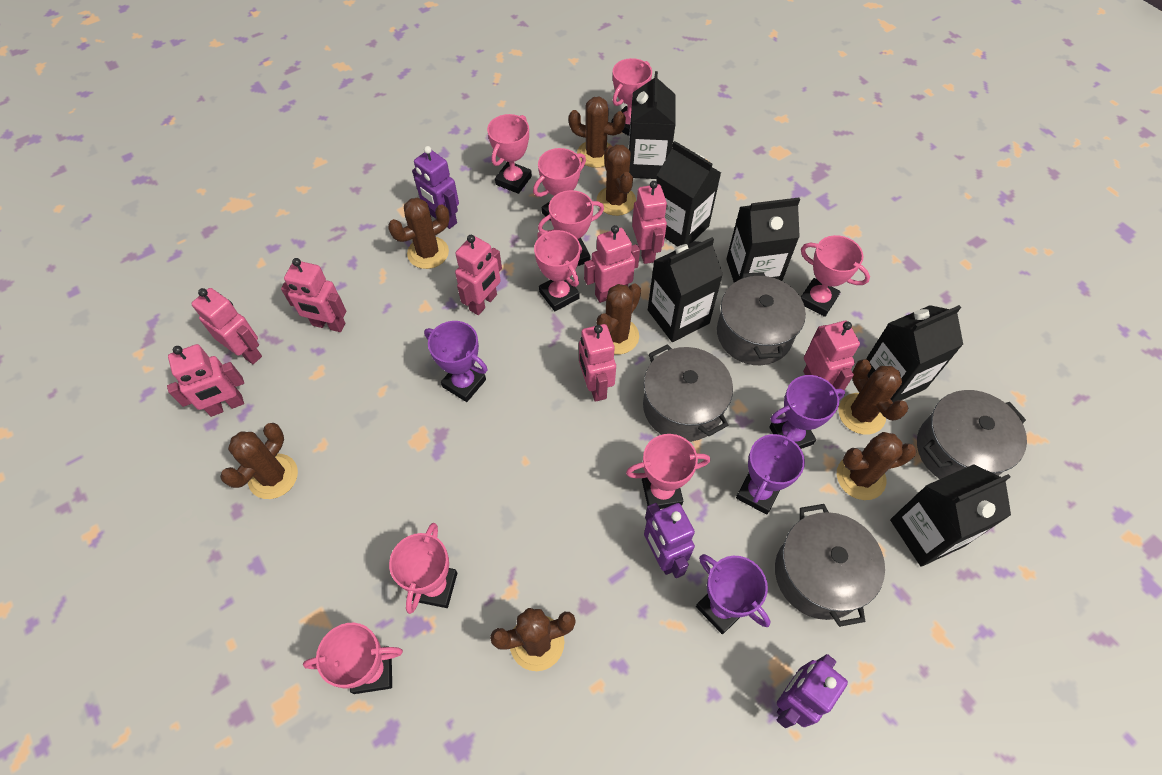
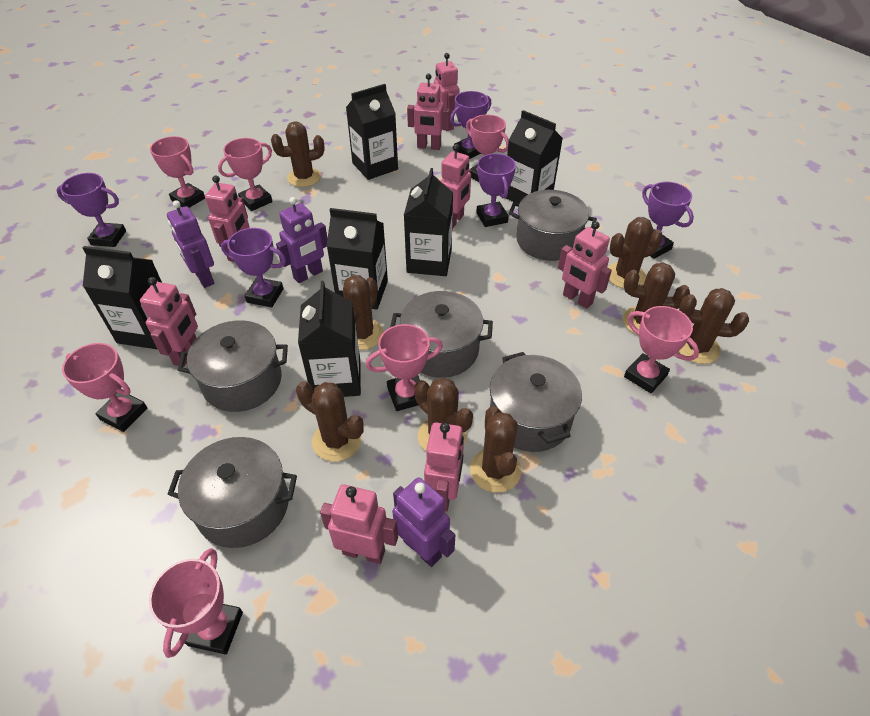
grey pot: [643,344,733,442] [717,272,806,365] [775,504,885,627] [917,390,1027,479] = 4 -> [167,437,297,548] [178,320,288,412] [390,291,493,378] [490,352,582,452] [509,190,597,261] = 5
pink trophy: [303,623,403,694] [389,523,457,614] [487,114,532,194] [533,148,586,221] [534,230,581,311] [538,190,604,266] [611,58,652,136] [626,434,710,509] [801,235,870,317] = 9 -> [62,343,147,432] [149,548,243,658] [150,136,205,208] [218,138,273,211] [366,324,443,411] [466,115,509,182] [624,306,699,393] = 7
purple trophy: [424,321,488,402] [696,554,771,634] [736,431,805,515] [769,375,845,449] = 4 -> [56,173,126,247] [221,228,286,307] [450,91,491,159] [476,153,516,227] [642,182,694,259] = 5

